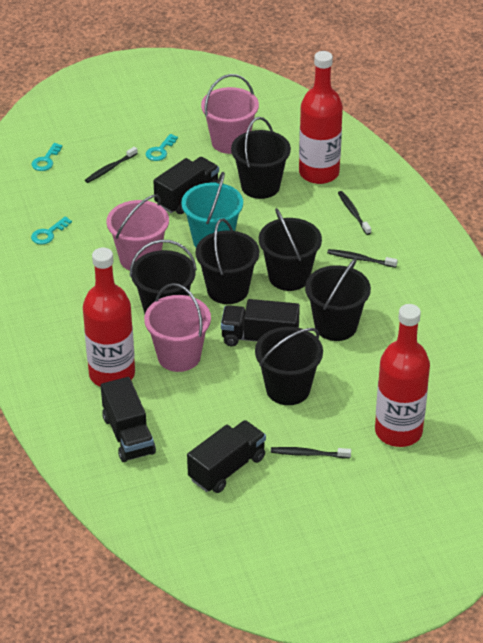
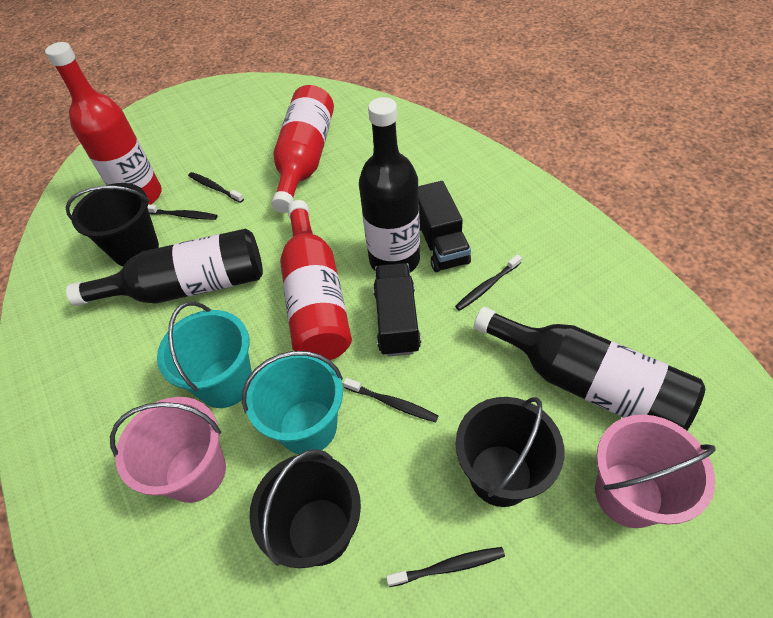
black bottle: none = 0 -> [66,229,263,306] [359,97,420,272] [474,307,705,430] = 3
black bucket: [130,240,197,314] [196,219,259,304] [231,117,291,199] [255,327,323,405] [259,208,322,291] [305,258,371,341] = 6 -> [65,183,159,267] [249,449,361,568] [456,397,564,507] = 3
black toothbrush: [85,147,138,183] [271,447,351,458] [327,249,398,268] [338,191,371,235] = 4 -> [147,204,217,220] [188,172,244,203] [343,378,438,422] [386,547,505,587] [455,254,522,311] = 5
black truck: [101,377,156,462] [153,157,219,214] [187,420,266,493] [221,299,300,346] = 4 -> [373,263,421,356] [418,181,471,272] = 2
pink bucket: [106,194,169,271] [144,283,211,372] [201,74,259,154] = 3 -> [110,397,226,503] [595,415,715,528] = 2
turquoise bucket: [181,172,243,247] = 1 -> [157,302,252,408] [242,351,343,454] = 2
turquoise key: [31,217,72,245] [32,143,62,171] [146,134,178,161] = 3 -> none = 0

